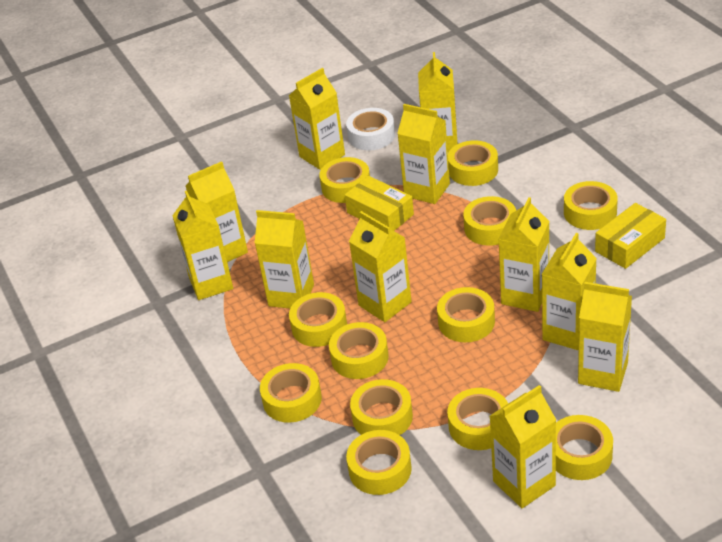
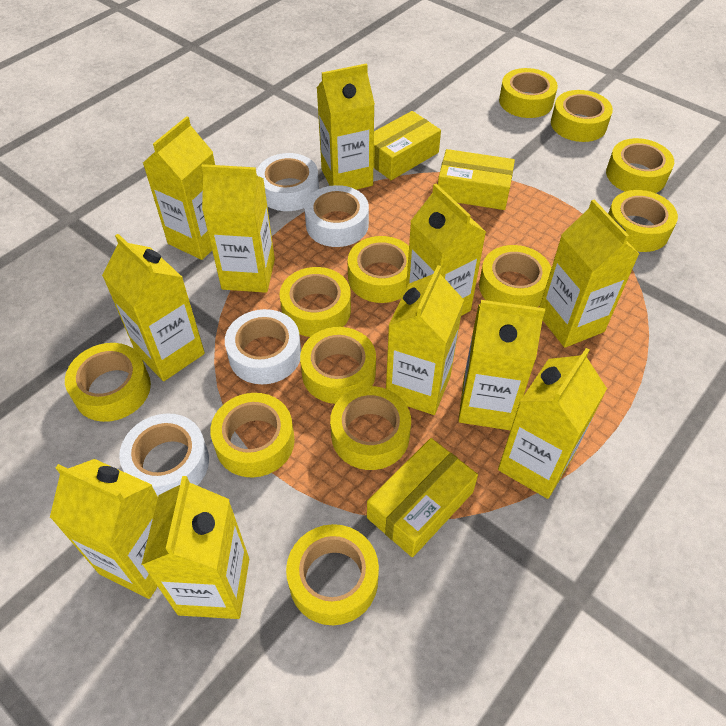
white tape: [346,108,395,150] = 1 -> [119,413,209,496] [225,309,301,384] [256,153,319,211] [304,185,369,247] = 4
yellow box: [345,176,414,231] [595,203,666,269] = 2 -> [367,438,478,557] [373,111,441,180] [438,149,515,210] = 3

